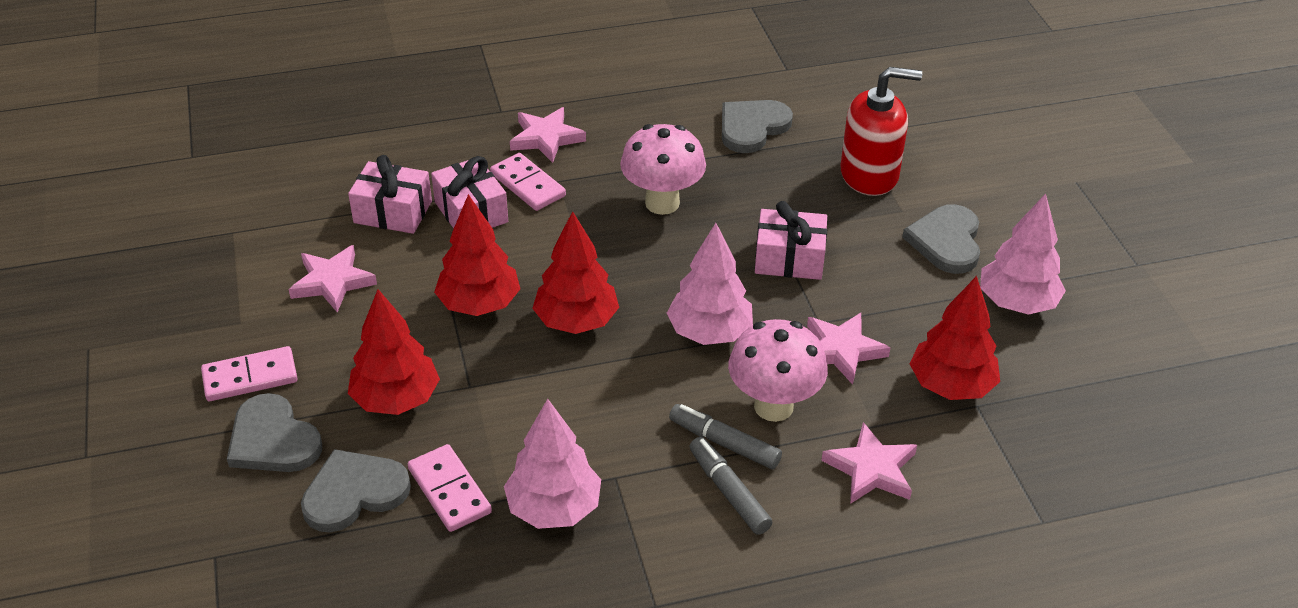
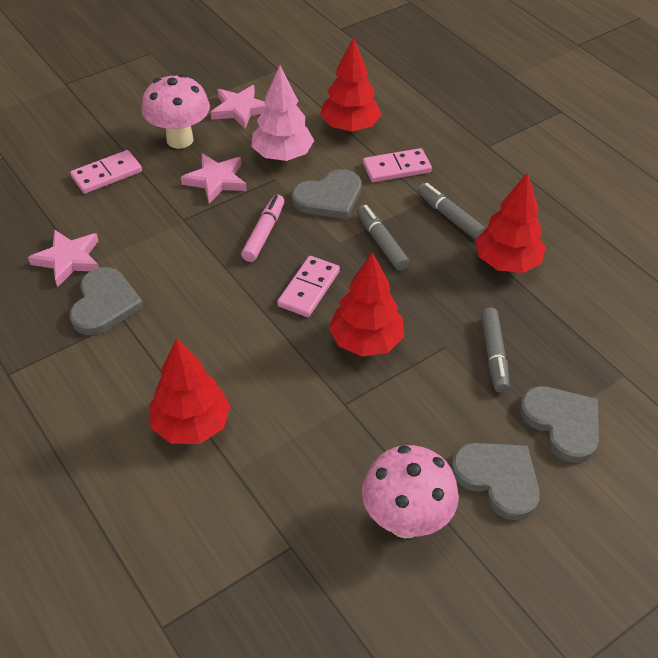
grey marker: [669,404,782,469] [689,437,773,535] = 2 -> [357,204,409,271] [417,183,486,240] [481,307,510,393] = 3
pink gift: [348,155,432,234] [431,156,508,229] [755,201,827,280] = 3 -> none = 0
pink marker: none = 0 -> [241,195,285,262] = 1
pink star: [289,245,377,312] [510,107,586,163] [807,313,890,385] [821,422,917,504] = 4 -> [28,229,99,287] [181,154,247,203] [211,85,266,129] = 3
pink tree: [504,399,601,529] [667,223,753,345] [980,193,1066,315] = 3 -> [251,66,314,161] = 1
red soap dispenser: [840,67,922,196] = 1 -> none = 0

